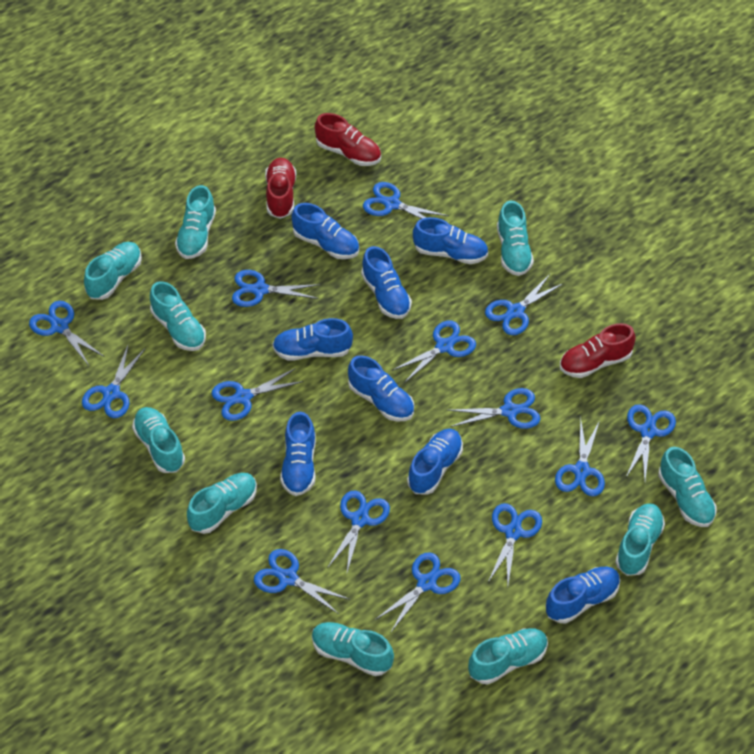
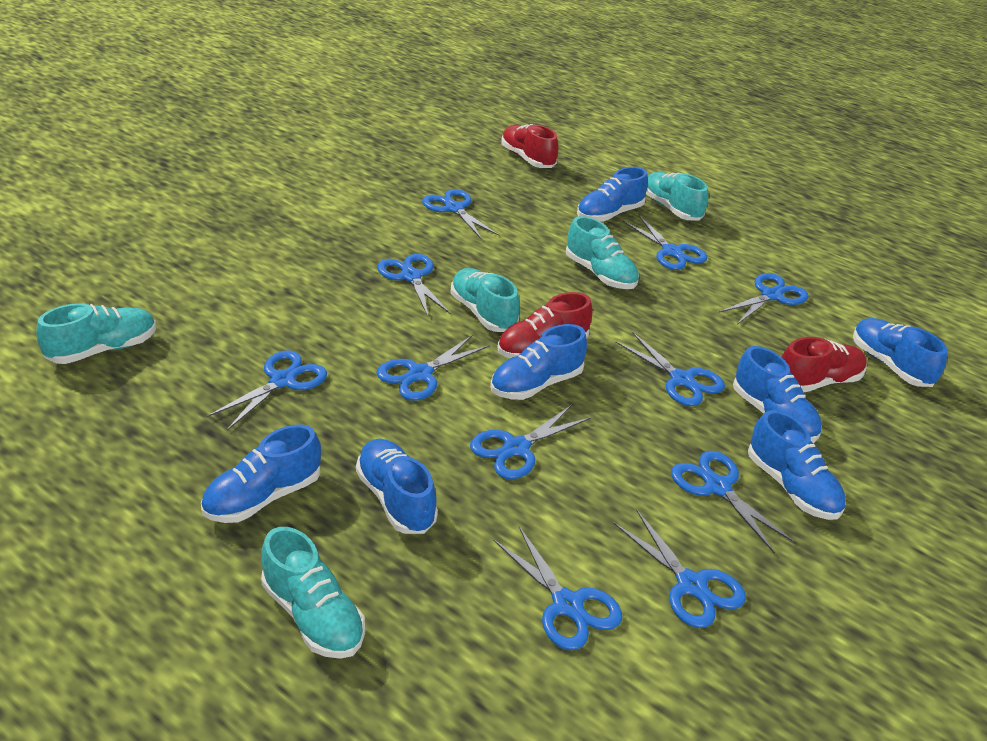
blue scissors: [29,301,105,366] [82,343,146,418] [212,368,304,421] [232,270,320,307] [254,549,349,615] [328,491,390,572] [363,182,449,219] [375,552,460,632] [392,320,476,383] [447,388,540,429] [485,273,564,335] [488,503,542,586] [555,418,605,496] [626,404,676,480] = 14 -> [207,350,327,430] [377,254,451,316] [377,335,490,400] [422,189,500,240] [470,405,591,479] [493,526,622,650] [613,510,746,628] [615,332,725,406] [623,216,707,270] [671,451,796,554] [719,273,809,325] = 11
blue shoe: [272,318,353,360] [280,412,316,496] [292,203,359,259] [348,355,414,421] [361,246,412,319] [407,429,463,495] [413,217,488,264] [546,567,620,623] = 8 -> [201,424,321,523] [356,439,438,534] [490,324,587,400] [577,167,648,221] [733,346,822,443] [748,410,846,520] [853,318,947,387] = 7
turquoise shoe: [84,242,142,300] [132,407,185,473] [150,281,206,351] [175,185,216,259] [187,473,257,534] [312,622,394,676] [468,628,548,684] [497,201,534,276] [615,503,665,576] [658,447,717,527] = 10 -> [36,303,156,364] [261,527,365,659] [450,268,520,332] [566,216,639,289] [646,172,708,221] = 5

